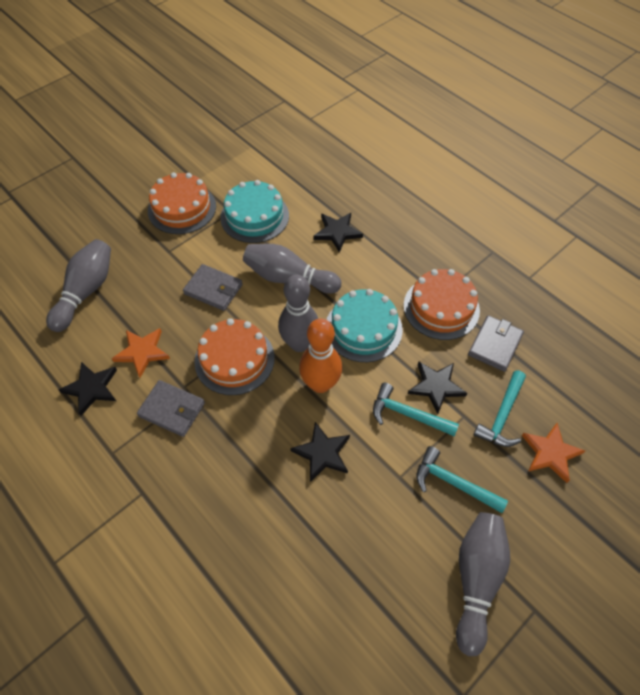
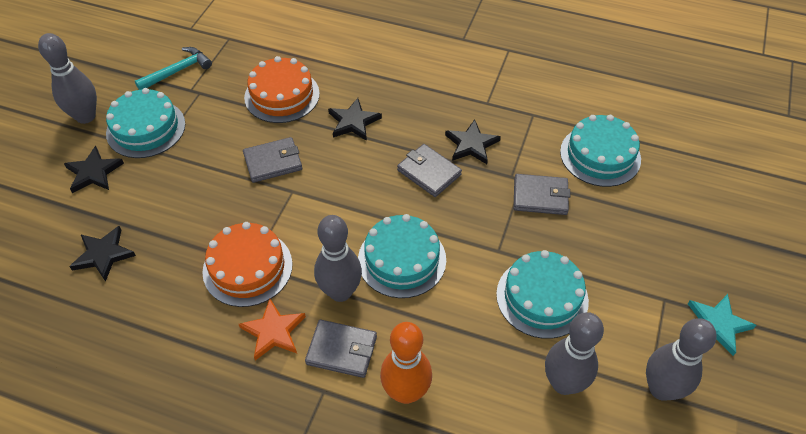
grey wallet: [137,380,205,437] [183,264,243,311] [468,315,524,372] = 3 -> [243,137,302,183] [305,320,377,378] [397,144,462,197] [514,174,570,215] = 4
orange cake: [148,172,216,234] [194,318,275,395] [404,269,480,340] = 3 -> [202,222,293,307] [244,56,320,123] = 2
orange star: [112,328,170,378] [522,423,585,483] = 2 -> [239,299,306,361] = 1
turquoise cake: [220,180,289,243] [326,289,403,362] = 2 -> [106,88,185,158] [358,214,446,298] [496,250,589,339] [560,115,641,187] = 4
turquoise hammer: [373,383,459,436] [416,446,508,513] [473,370,526,447] = 3 -> [135,47,212,90] = 1
turquoise star: none = 0 -> [688,294,756,356] = 1

